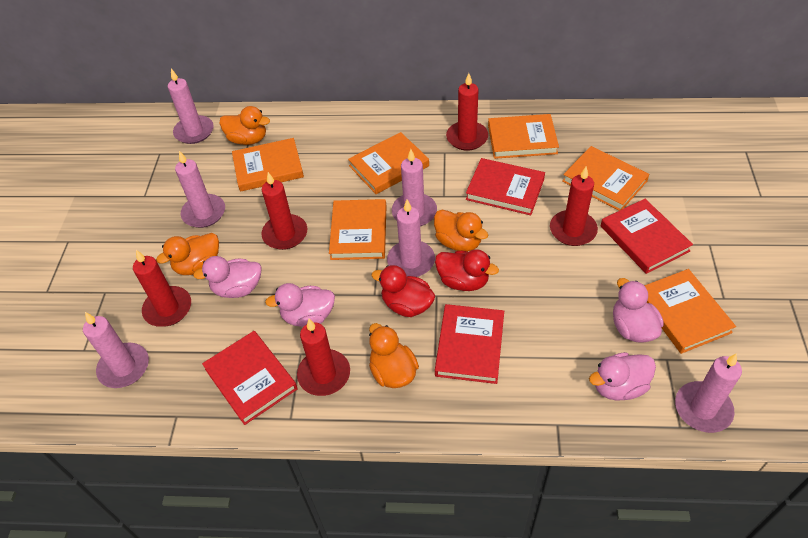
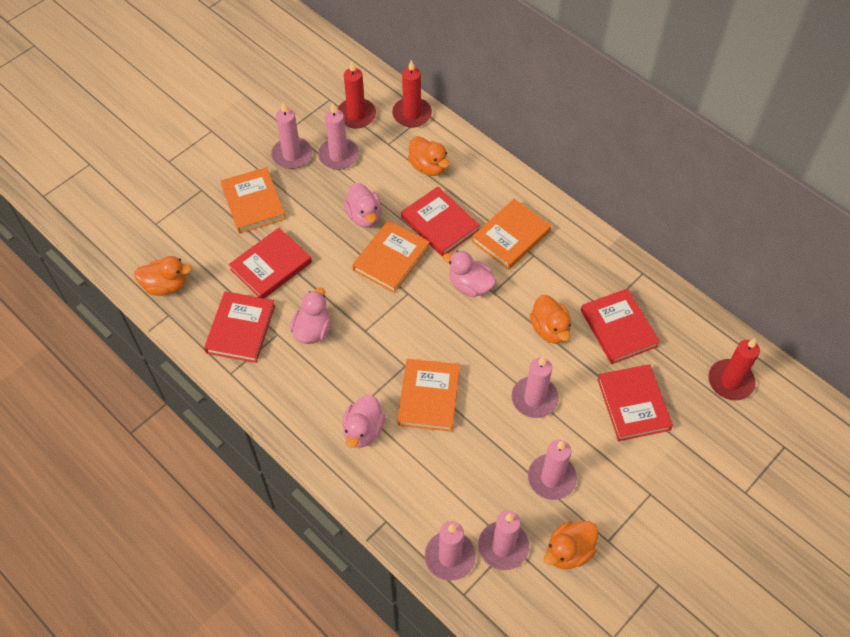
orange book: [232,138,304,192] [329,199,387,260] [348,132,429,194] [488,114,559,159] [562,146,649,211] [644,269,736,354] = 6 -> [221,167,286,233] [352,220,430,293] [397,359,460,432] [472,199,551,270] = 4
red book: [202,331,298,425] [435,304,504,384] [466,158,545,215] [601,199,693,274] = 4 -> [204,292,275,363] [229,228,312,299] [401,187,480,257] [581,288,660,364] [597,364,673,441] = 5
red candle: [133,250,191,327] [261,172,307,250] [297,319,350,396] [446,73,488,151] [550,166,598,246] = 5 -> [337,61,376,129] [392,60,432,128] [708,338,760,400] = 3
red duck: [371,265,435,317] [435,249,499,291] = 2 -> none = 0

